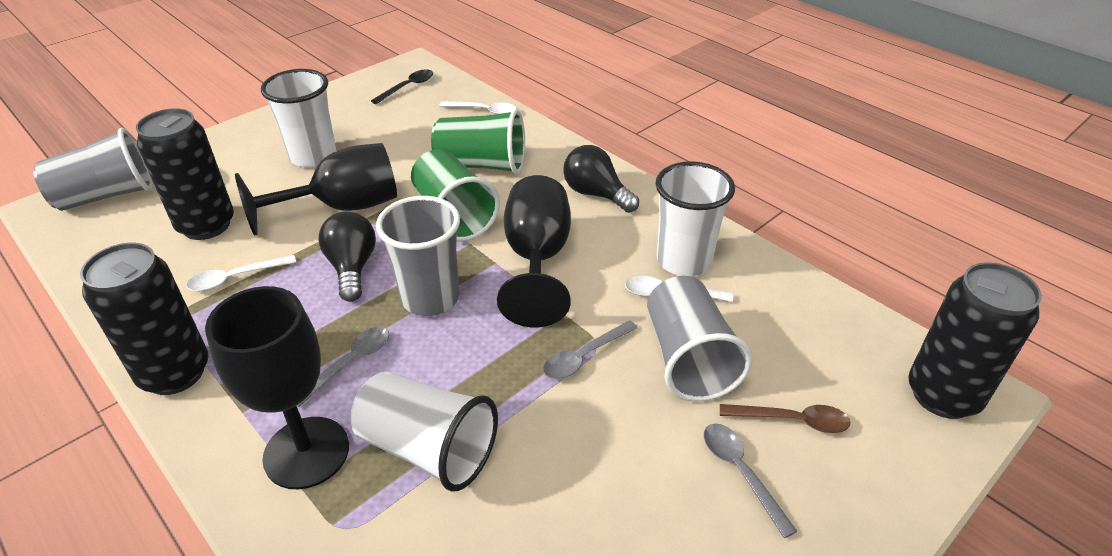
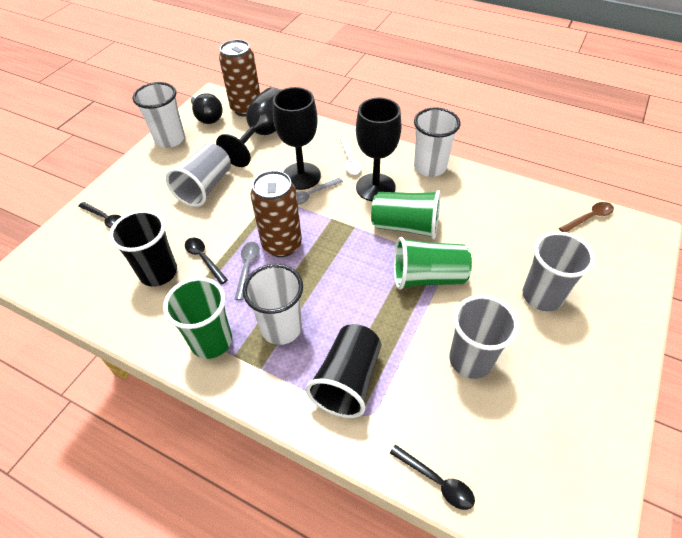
black can: [80,243,208,395] [136,108,234,240] [908,263,1042,419] = 3 -> none = 0
black cup: none = 0 -> [109,210,177,287] [306,324,381,418] = 2
black light bulb: [319,211,376,302] [563,145,639,213] = 2 -> [191,93,222,124] = 1
black spoon: [371,69,433,104] = 1 -> [78,202,122,228] [185,238,228,284] [390,445,475,510] = 3
brown can: none = 0 -> [219,40,260,117] [251,170,302,257] = 2
green cup: [411,149,500,242] [431,109,525,174] = 2 -> [163,277,232,359] [371,190,440,239] [394,237,472,290] = 3
grey spoon: [297,327,389,407] [543,320,638,379] [704,423,797,538] = 3 -> [235,242,260,300] [296,178,343,205] = 2
white spoon: [186,255,297,292] [439,101,516,114] [625,276,733,302] = 3 -> [340,138,361,175] = 1

